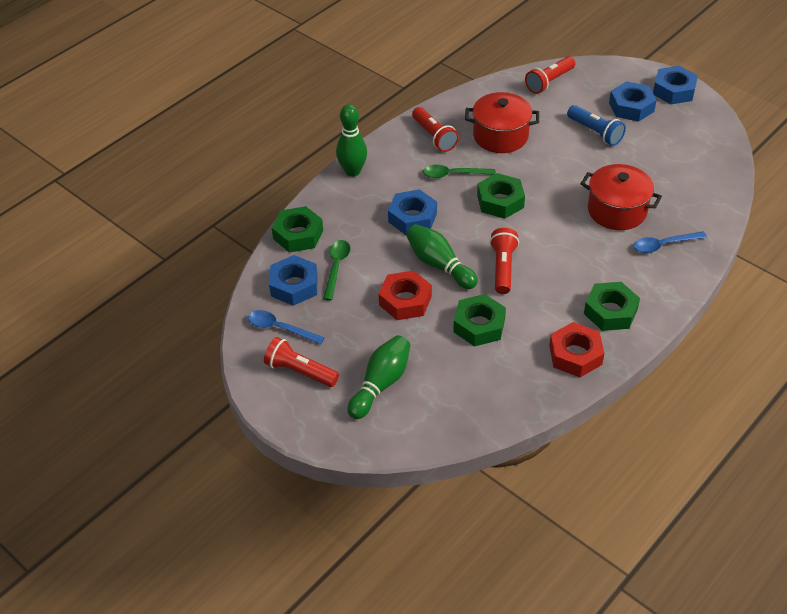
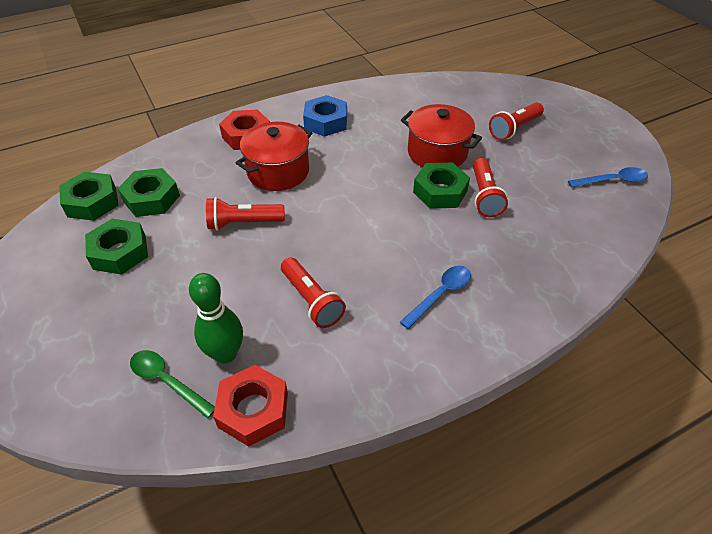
blue flashlight: [567,105,626,146] = 1 -> none = 0
blue nut: [269,255,318,306] [388,189,437,235] [609,81,657,122] [653,66,698,104] = 4 -> [303,95,347,137] = 1
green bowling pin: [336,104,367,177] [347,335,410,419] [406,224,478,289] = 3 -> [189,273,243,364] = 1
green spoon: [323,240,350,301] [423,165,496,178] = 2 -> [130,350,215,419] = 1

